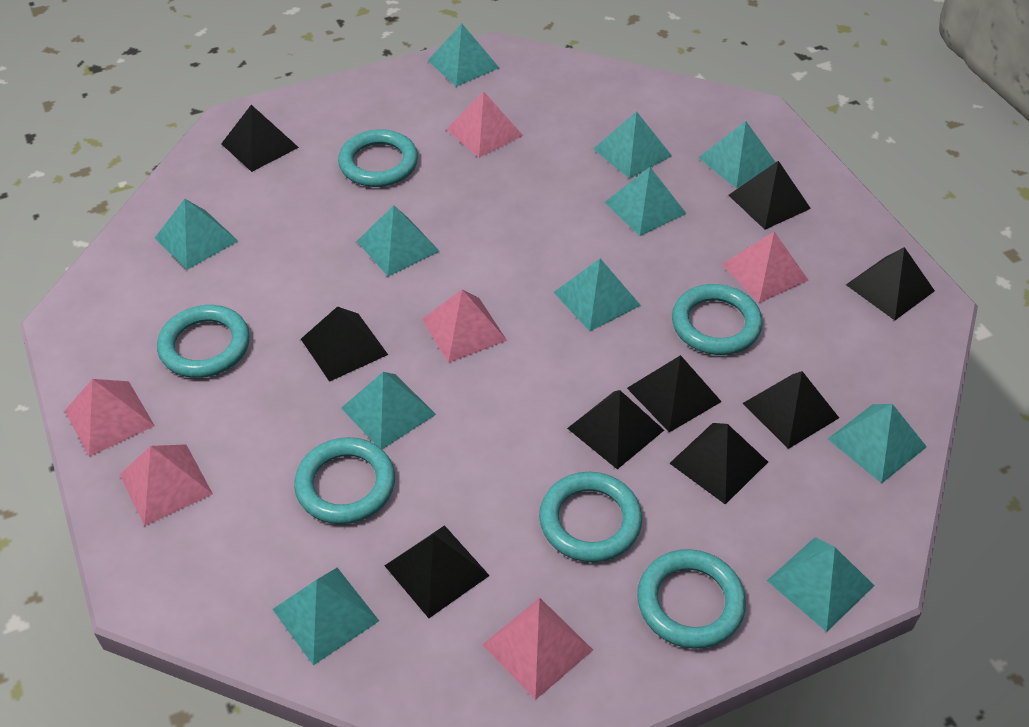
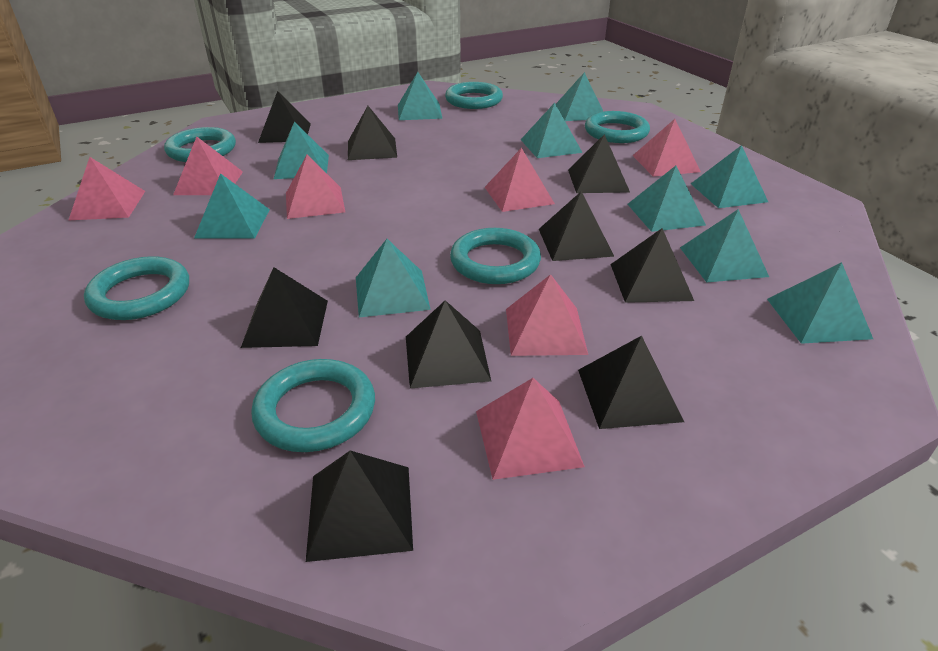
pink pyramid: [65,379,155,457] [119,444,213,526] [422,289,507,363] [446,92,523,158] [482,598,593,700] [722,232,809,303] = 6 -> [69,157,145,220] [173,136,243,195] [286,154,345,219] [476,378,585,480] [485,148,555,212] [506,274,588,356] [632,119,701,177] = 7
turquoise pyramid: [155,199,238,270] [272,568,379,666] [341,372,436,449] [357,205,440,276] [427,24,499,87] [553,259,641,331] [593,111,672,179] [605,167,687,236] [698,121,776,189] [767,537,874,632] [828,404,927,483] = 11 -> [194,173,270,239] [274,122,329,179] [356,239,431,317] [398,72,443,120] [521,103,583,158] [556,72,603,121] [628,166,706,232] [680,209,769,283] [691,145,768,208] [767,262,873,344] = 10

